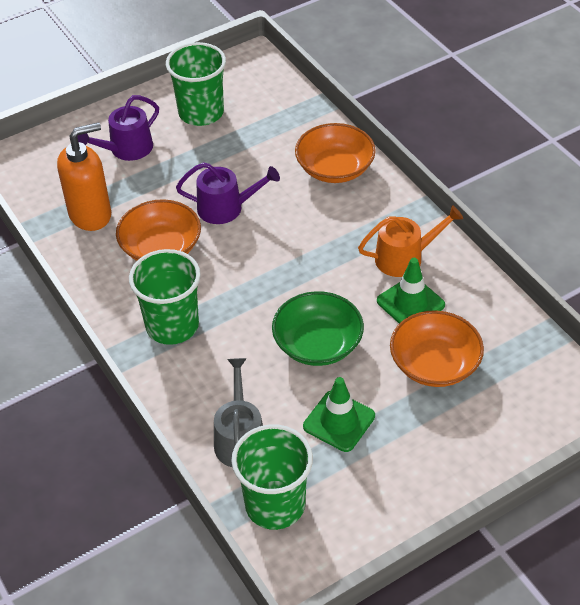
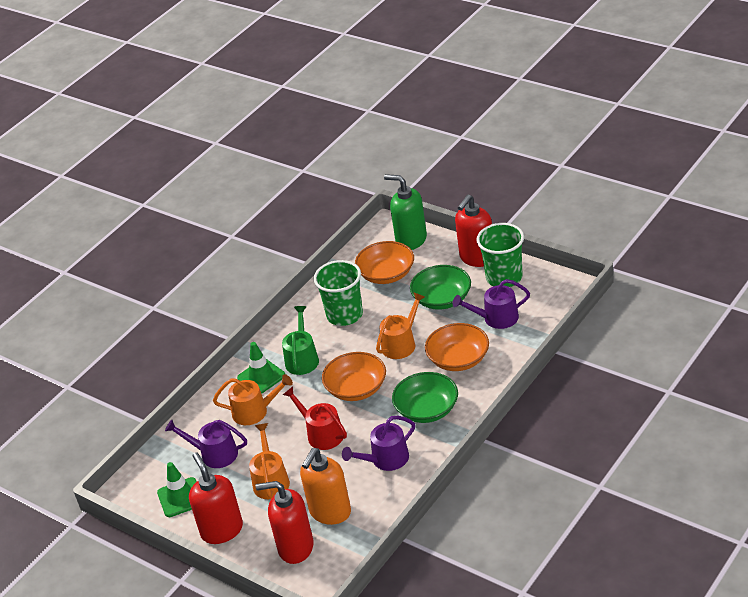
green bowl: [272,291,364,366] = 1 -> [392,372,458,423] [410,265,471,310] = 2
green cup: [129,249,201,345] [166,42,226,126] [231,424,313,530] = 3 -> [313,260,363,326] [476,223,524,287] = 2
green soap dispenser: none = 0 -> [384,174,427,250] = 1
green watering can: none = 0 -> [282,306,319,375] = 1
grey watering can: [214,358,263,467] = 1 -> none = 0
orange watering can: [358,205,463,277] = 1 -> [213,374,293,425] [249,423,290,499] [376,292,425,359] = 3
purple watering can: [77,95,159,161] [176,162,280,224] = 2 -> [165,420,247,468] [342,416,415,471] [453,279,530,329] = 3
red soap dispenser: none = 0 -> [189,452,243,544] [255,481,314,564] [455,194,492,267] = 3
red watering can: none = 0 -> [283,386,347,450] = 1

